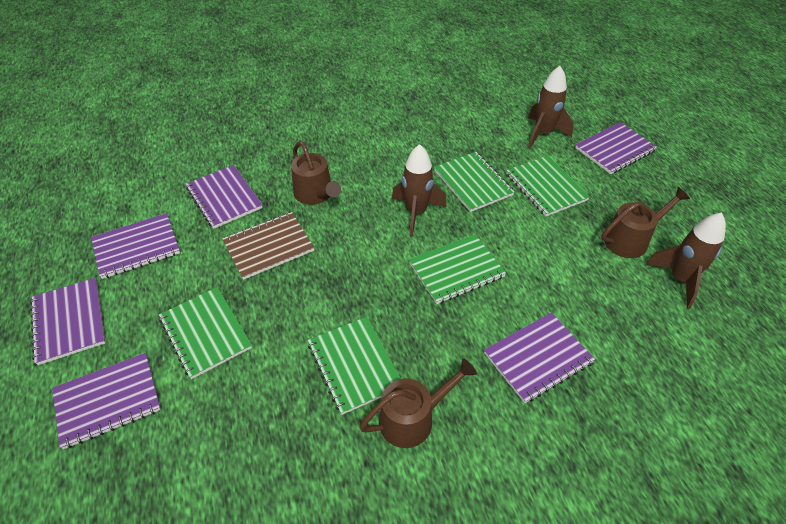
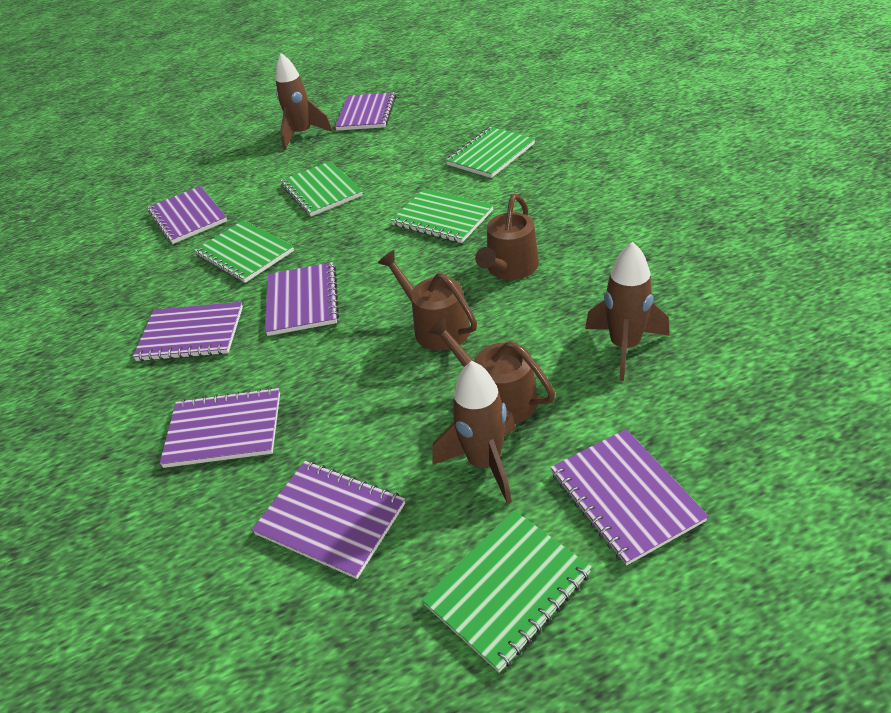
brown notebook: [222,212,315,280] = 1 -> none = 0
purple notebook: [30,278,105,365] [52,353,161,449] [91,213,180,279] [186,165,263,229] [484,313,595,403] [575,122,657,174] = 6 -> [133,302,243,361] [148,186,227,244] [159,387,280,468] [252,461,405,579] [265,262,339,336] [335,92,396,131] [551,429,709,566] = 7

